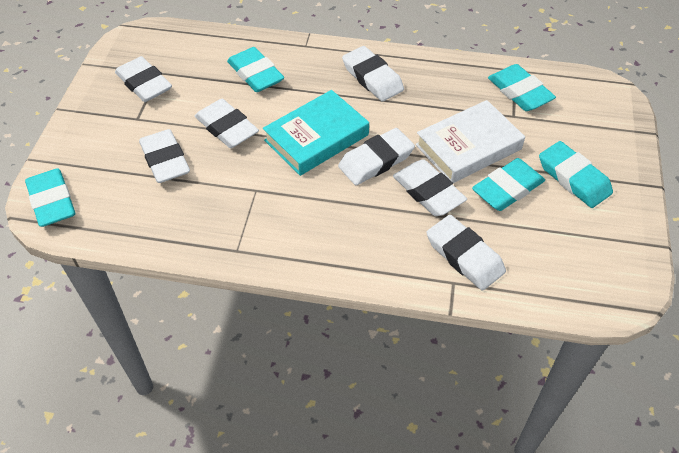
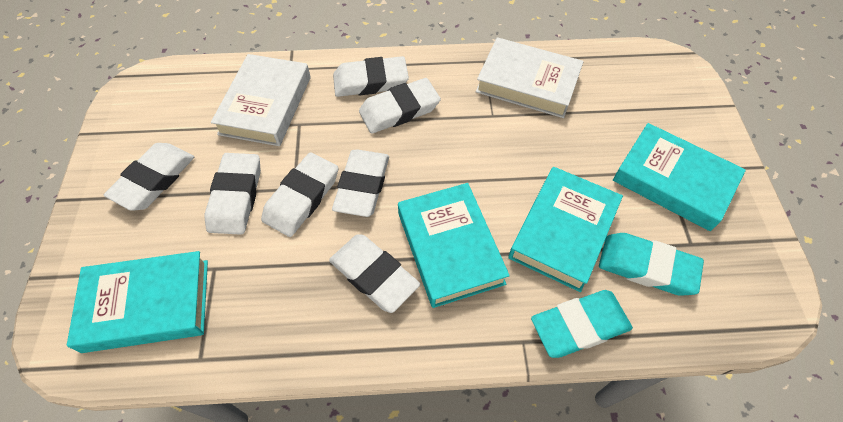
turquoise book: [263,90,369,176] = 1 -> [67,251,208,353] [398,183,510,308] [508,167,623,292] [613,123,746,231] = 4
turquoise eraser: [25,168,75,227] [227,47,284,92] [472,158,545,211] [488,64,556,111] [539,141,613,208] = 5 -> [531,290,633,358] [599,233,704,296] = 2
white book: [415,100,525,183] = 1 -> [211,54,311,146] [476,37,584,118] = 2

